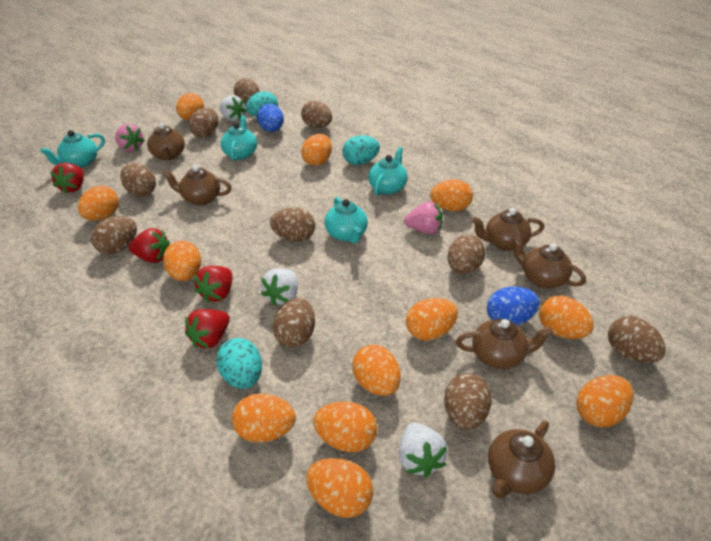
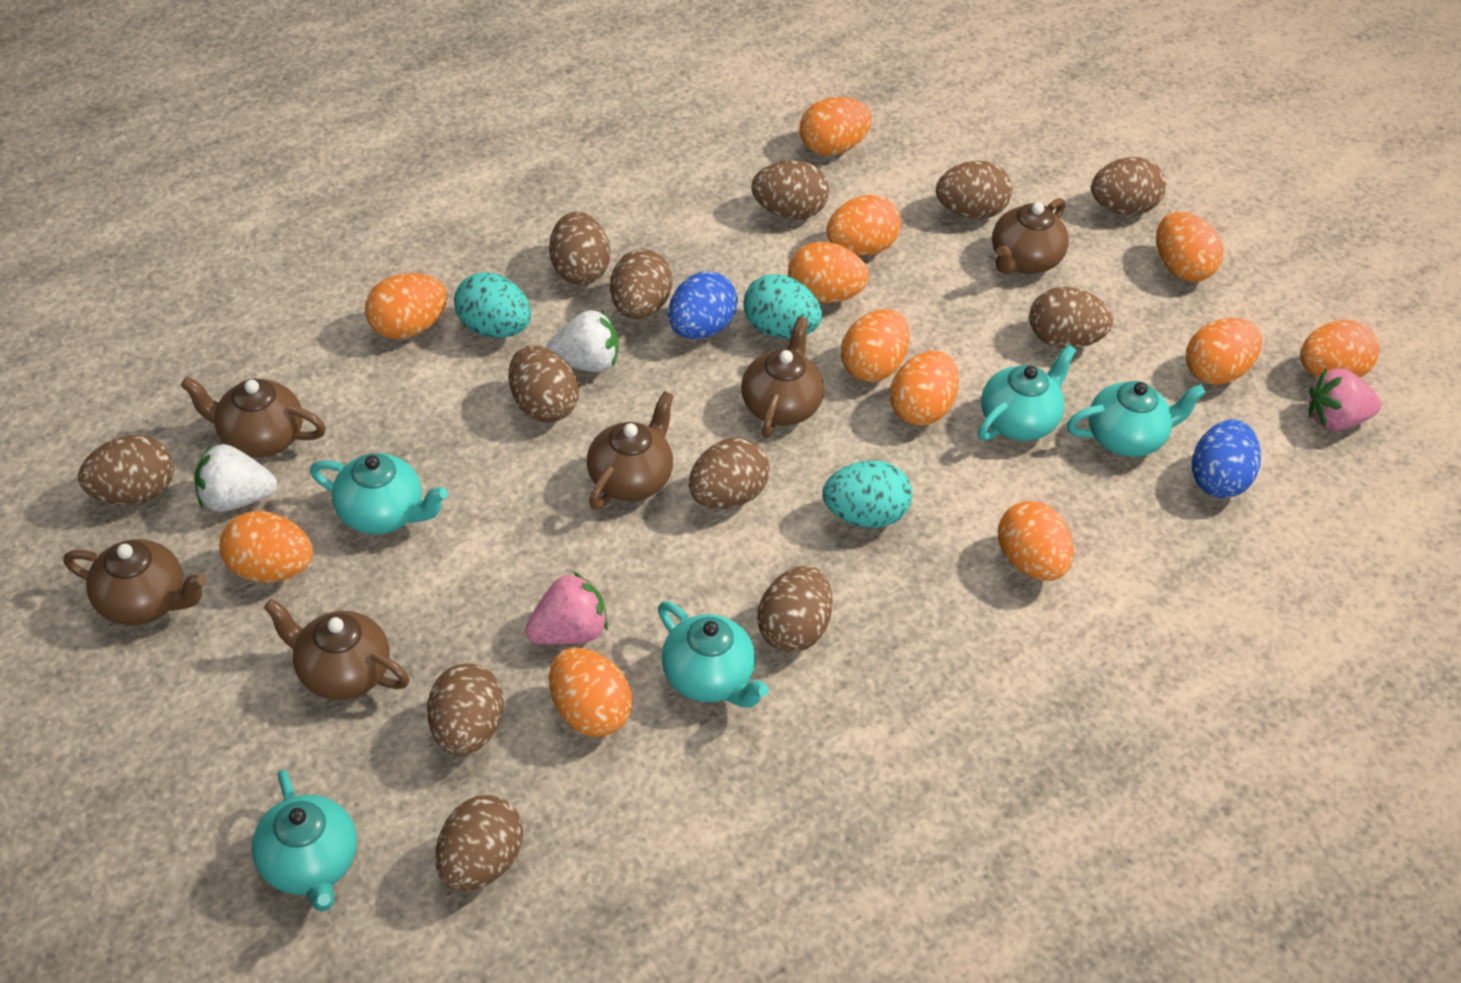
brown egg: [91,216,137,255] [120,163,156,197] [188,108,218,138] [234,78,260,104] [270,208,315,242] [273,298,315,348] [301,101,332,128] [444,373,492,430] [448,235,485,274] [608,316,666,363] = 10 -> [78,435,174,505] [427,663,504,756] [435,795,523,891] [509,345,579,422] [549,212,610,285] [610,249,672,319] [688,438,769,509] [751,160,829,220] [757,565,833,653] [936,161,1012,219] [1030,287,1113,348] [1091,157,1166,215] = 12
red strawberry: [50,163,84,194] [129,228,170,263] [185,309,230,349] [194,266,232,303] = 4 -> none = 0
turquoise teapot: [41,130,105,168] [220,115,257,161] [324,197,368,243] [368,147,408,196] = 4 -> [252,769,357,912] [310,453,448,534] [658,601,769,708] [978,344,1076,441] [1067,381,1206,457] = 5
white strawberry: [220,95,246,121] [261,268,298,306] [399,423,447,477] = 3 -> [194,444,277,512] [546,309,618,372] = 2

